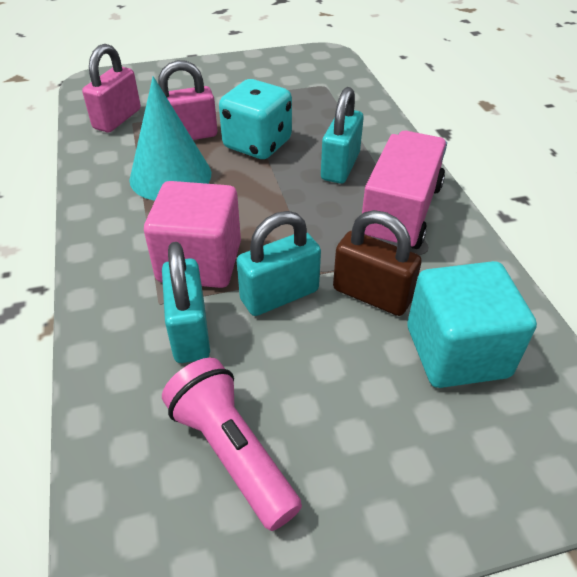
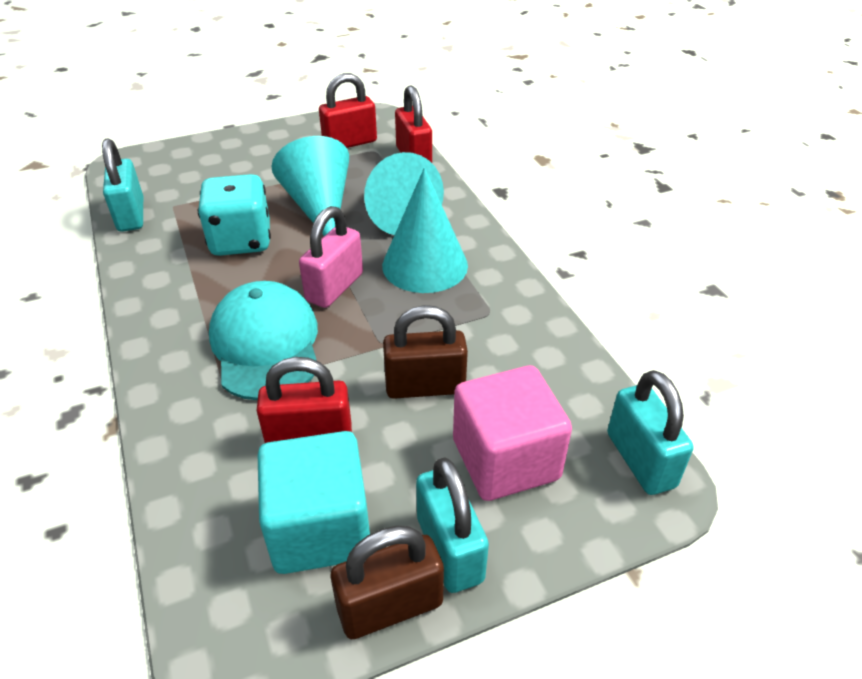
brown padlock: [333,210,422,316] = 1 -> [331,526,444,639] [383,305,468,399] = 2
pink flashlight: [162,358,302,531] = 1 -> none = 0
pink padlock: [82,44,141,132] [158,60,218,140] = 2 -> [299,206,363,308] = 1
pink truck: [362,131,447,249] = 1 -> none = 0
red padlock: none = 0 -> [257,357,352,443] [319,73,377,148] [395,85,432,163] = 3
turquoise cap: none = 0 -> [209,281,318,400] = 1
turquoise cone: [129,76,211,201] = 1 -> [271,136,349,236] [364,152,444,235] [382,168,468,293] = 3

